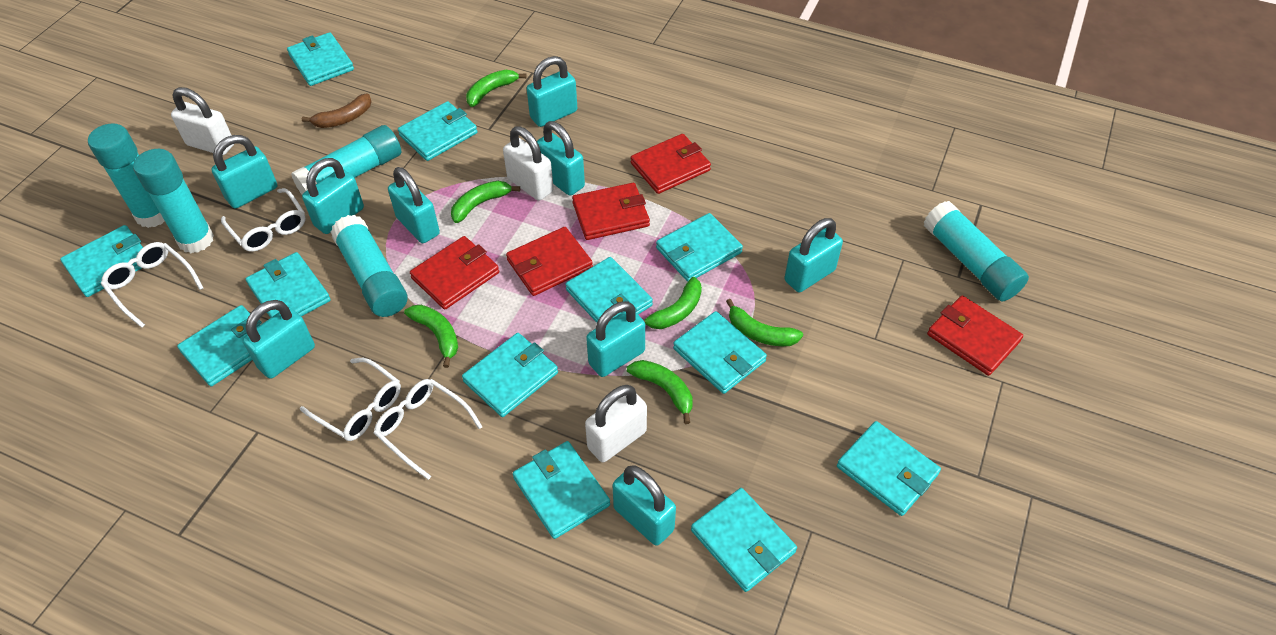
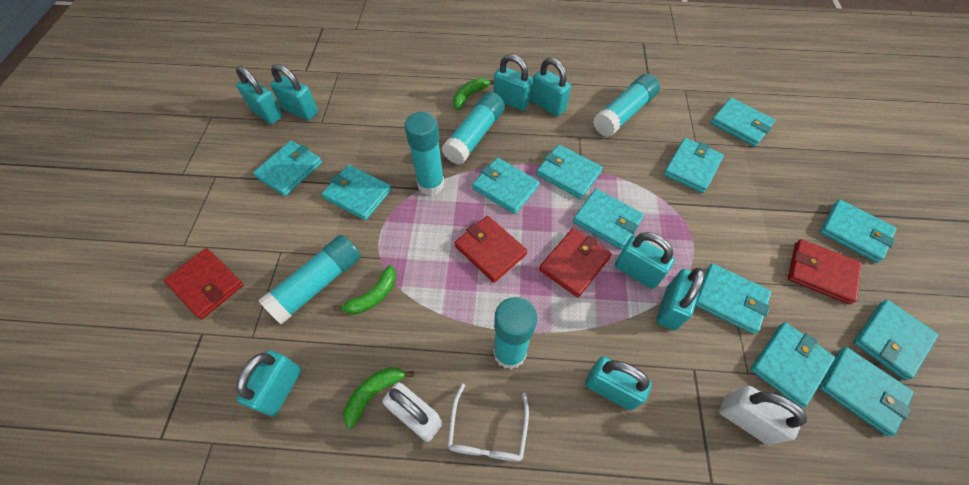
brown banana: [302,93,372,128] = 1 -> none = 0
green banana: [404,305,458,368] [451,181,520,223] [466,70,527,107] [627,360,692,424] [643,277,702,329] [726,299,803,346] = 6 -> [333,265,396,315] [343,367,414,429] [453,78,494,110] = 3
red wallet: [410,236,499,310] [506,227,593,296] [572,183,650,240] [631,134,711,194] [927,295,1023,376] = 5 -> [164,248,243,319] [455,216,527,283] [539,228,612,298] [788,239,861,304] = 4
turquoise padlock: [211,135,277,208] [242,300,315,379] [302,158,364,234] [388,167,440,243] [527,56,577,127] [537,121,585,196] [586,301,645,377] [613,465,676,546] [784,218,843,292] = 9 -> [236,66,283,124] [236,350,301,416] [270,64,318,120] [494,54,533,111] [531,58,571,116] [585,356,652,410] [615,232,675,289] [656,267,704,330] = 8
white glasses: [101,242,203,328] [221,188,306,252] [300,358,401,441] [374,379,483,480] = 4 -> [447,383,529,462] = 1
white padlock: [171,87,234,155] [503,126,554,201] [585,385,647,462] = 3 -> [382,382,442,442] [719,386,807,445] = 2

